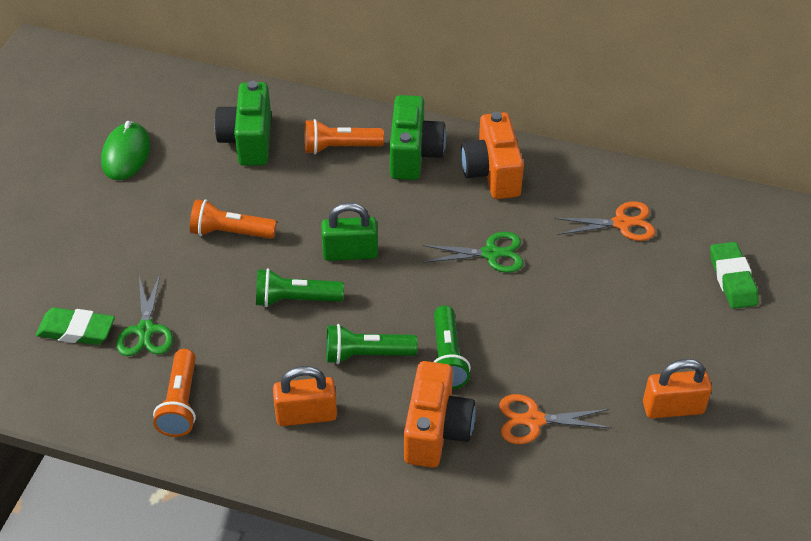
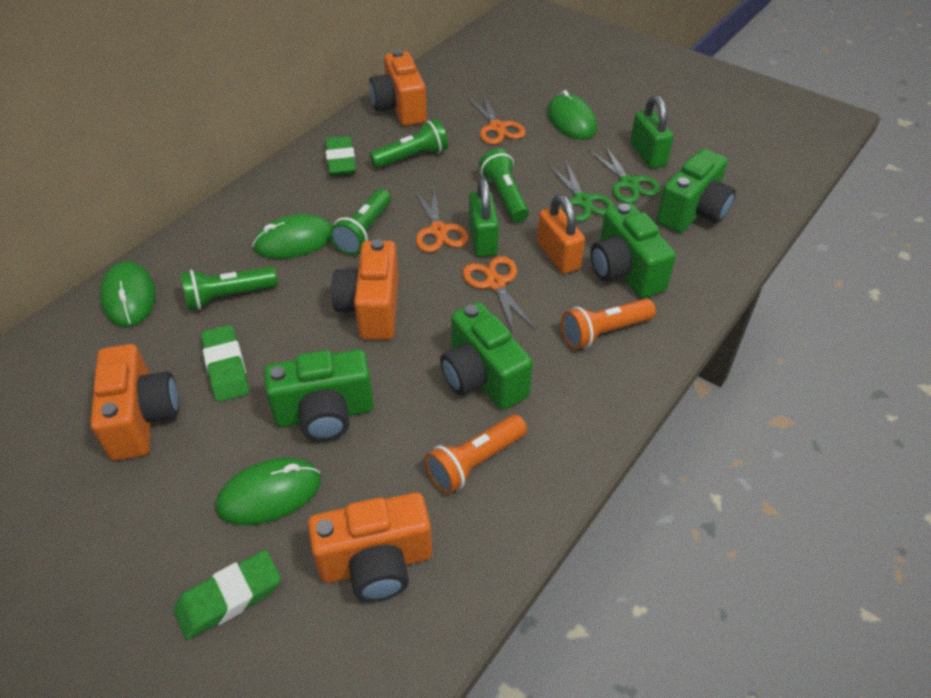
green camera: [214,81,271,166] [390,95,446,180] = 2 -> [264,349,374,441] [440,302,533,410] [590,203,676,298] [657,149,736,233] = 4
green eraser: [36,307,115,345] [710,242,758,309] = 2 -> [173,550,281,640] [201,325,249,402] [325,136,356,176] = 3
green flashlight: [256,268,344,307] [326,324,418,364] [433,305,471,389] = 3 -> [180,266,278,310] [330,189,391,255] [369,119,448,169] [479,149,529,222] = 4
green mouse: [101,121,150,180] = 1 -> [100,261,156,327] [216,458,321,525] [252,214,332,259] [547,90,597,140] = 4
green padlock: [321,202,378,261] = 1 -> [469,178,499,257] [630,95,674,169] = 2
orange camera: [404,361,475,468] [461,112,524,199] = 2 -> [90,344,179,461] [308,492,432,602] [331,239,399,340] [369,50,427,126] = 4
orange flashlight: [153,349,196,437] [190,199,277,239] [305,119,384,154] = 3 -> [425,415,527,494] [561,299,656,349] = 2
orange padlock: [273,366,337,426] [643,359,712,418] = 2 -> [537,194,585,274] = 1
orange scissors: [499,394,611,444] [554,201,655,241] = 2 -> [414,185,469,253] [463,256,536,333] [467,93,526,145] = 3

